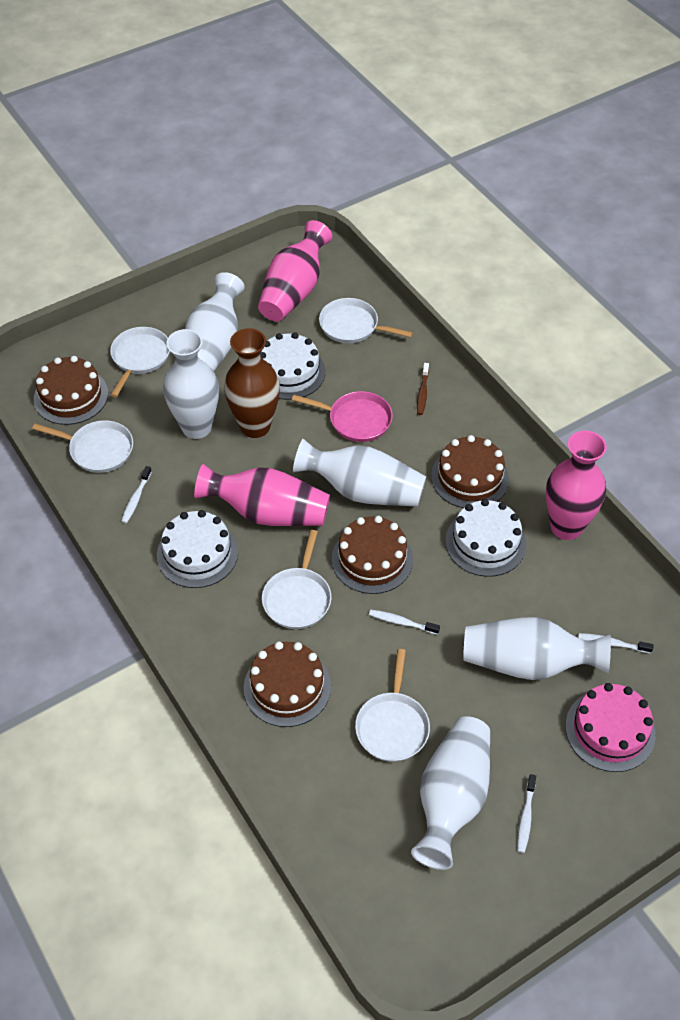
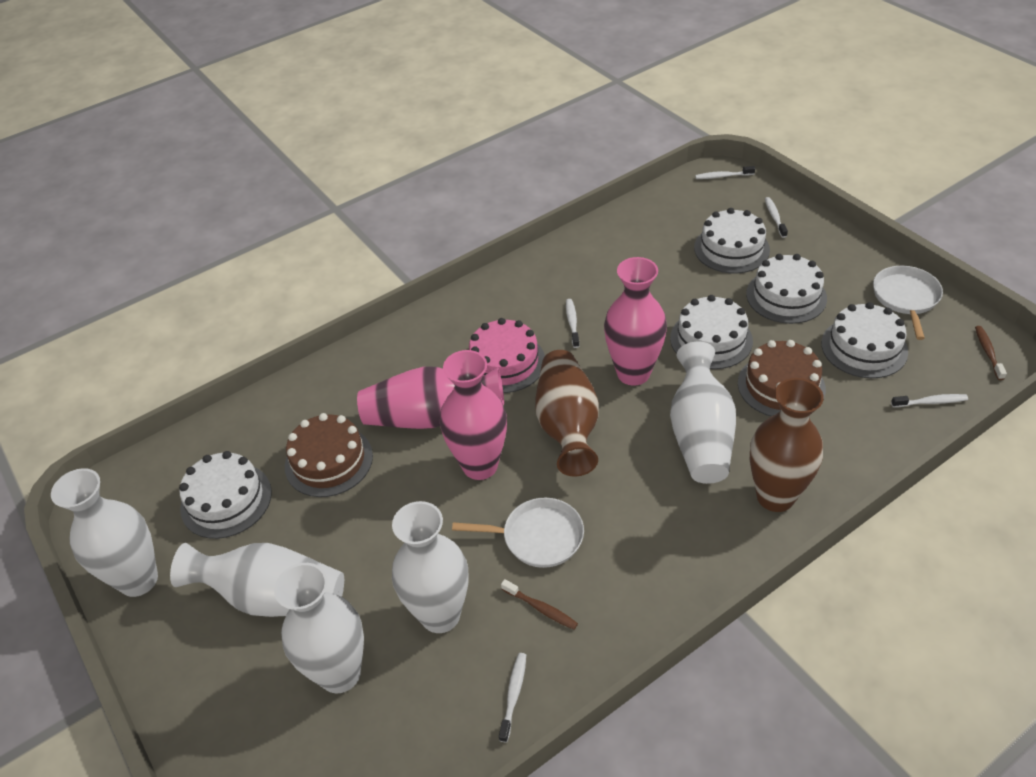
brown cake: [34,356,108,425] [244,642,331,727] [332,516,413,594] [431,435,509,508] = 4 -> [285,413,373,497] [738,340,826,416] = 2
brown toothbrush: [417,363,429,415] = 1 -> [501,579,578,630] [975,326,1007,380] = 2
brown vase: [224,328,280,438] = 1 -> [535,350,599,476] [750,378,824,512] = 2
pink pan: [292,391,393,442] = 1 -> none = 0
white cake: [157,510,238,588] [260,332,326,400] [445,499,526,577] = 3 -> [179,451,272,539] [670,295,753,369] [694,208,770,274] [746,254,827,324] [821,302,908,378] = 5
white pan: [32,420,133,473] [110,327,170,397] [262,530,331,629] [319,298,413,343] [355,649,430,762] = 5 -> [452,498,584,568] [873,266,943,340] = 2
white toothbrush: [121,466,152,523] [369,610,440,635] [517,774,536,853] [578,633,654,653] = 4 -> [499,653,526,743] [566,299,580,348] [695,166,755,179] [765,197,788,238] [891,394,968,407] = 5

